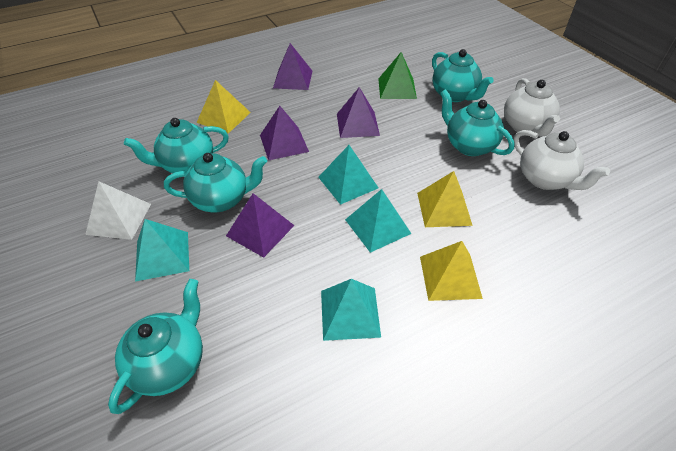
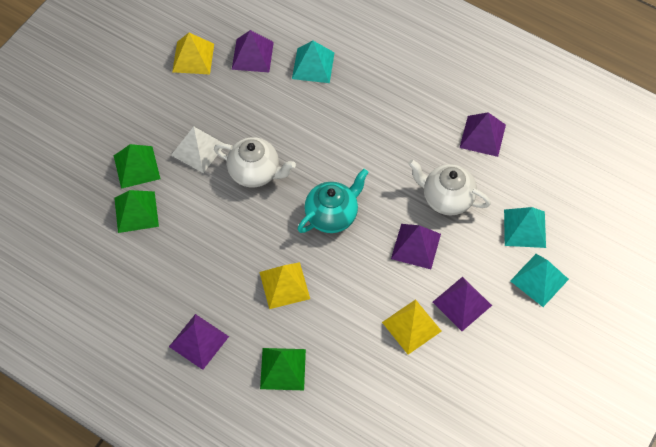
green pyramid: [378,52,417,99] = 1 -> [114,144,160,189] [114,190,159,233] [260,348,306,390] = 3
purple pyramid: [226,193,295,258] [260,106,309,160] [273,43,312,90] [337,87,380,138] = 4 -> [169,314,229,370] [232,30,274,73] [391,224,441,269] [433,277,492,331] [459,112,506,157] = 5
turquoise pyramid: [135,219,189,281] [318,145,378,205] [321,279,381,341] [345,189,412,253] = 4 -> [292,40,335,83] [504,207,546,248] [510,254,569,307] = 3
turquoise teapot: [108,279,203,414] [124,118,229,173] [164,153,267,212] [432,49,494,102] [440,89,514,156] = 5 -> [297,169,369,233] = 1

